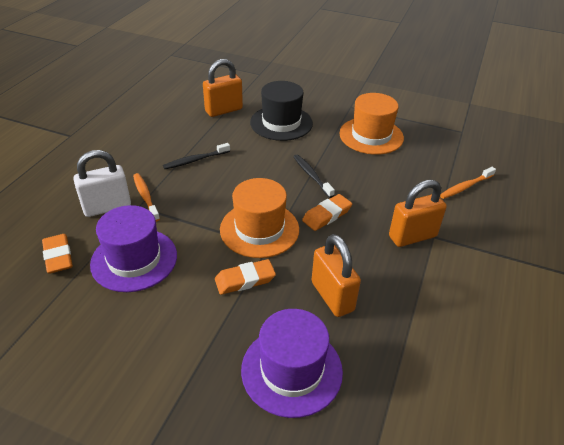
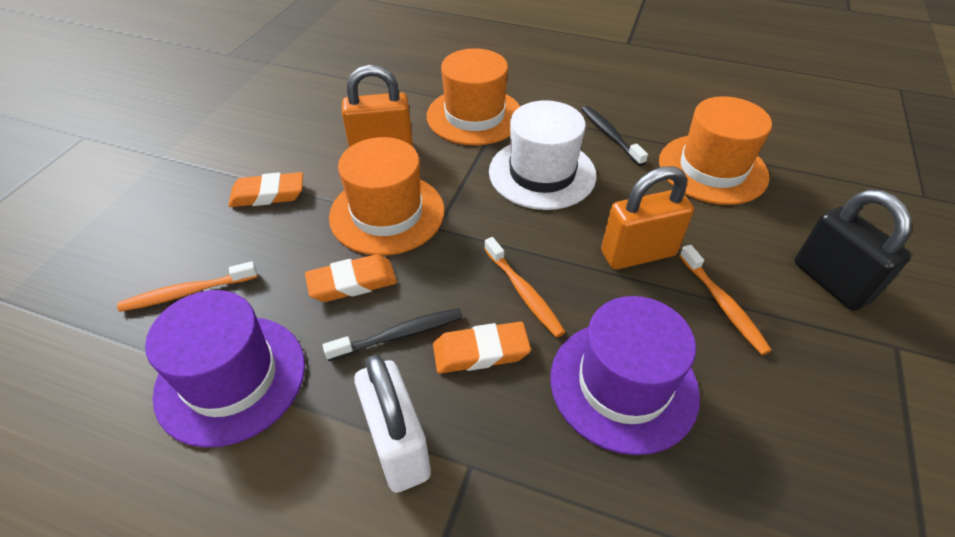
black hat: [250,81,313,141] = 1 -> none = 0
black padlock: none = 0 -> [794,189,912,311] = 1
orange hat: [220,178,299,258] [339,93,404,155] = 2 -> [329,137,444,256] [427,48,520,146] [659,96,772,205] = 3
orange padlock: [203,59,243,117] [312,234,361,317] [389,180,447,247] = 3 -> [342,65,413,147] [601,166,694,270] = 2
orange toothbrush: [133,173,160,222] [440,167,496,199] = 2 -> [117,261,258,312] [484,237,565,338] [680,245,772,355] = 3
white hat: none = 0 -> [489,100,597,210] = 1

